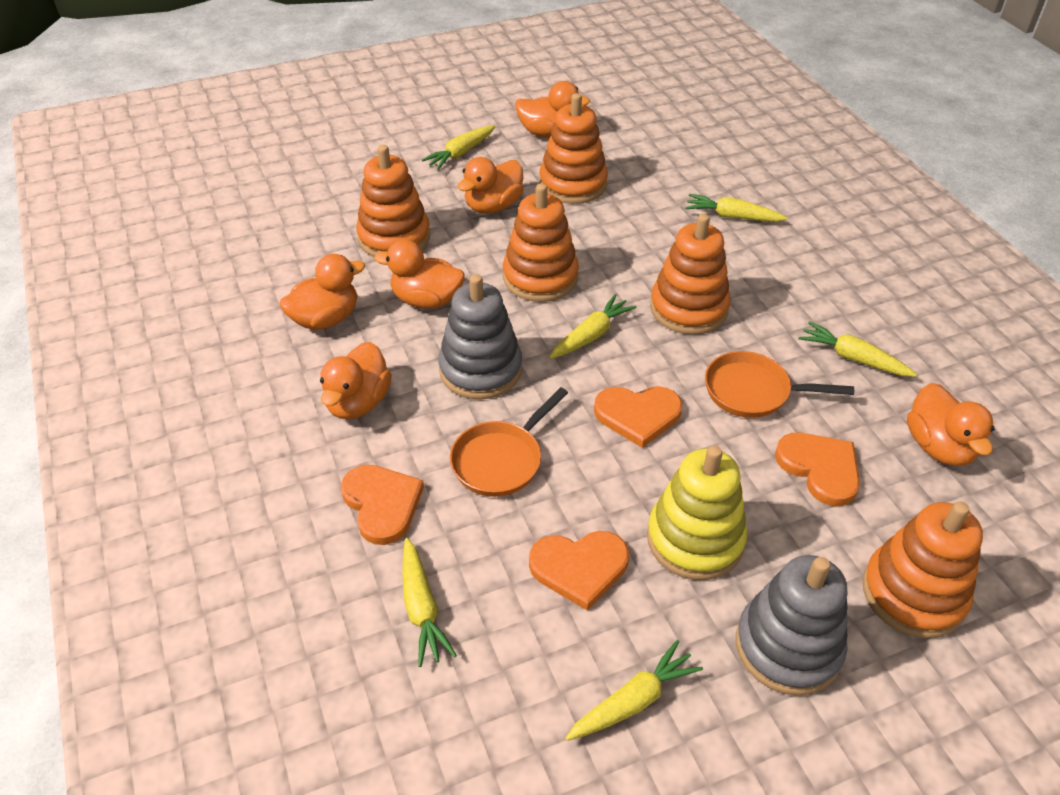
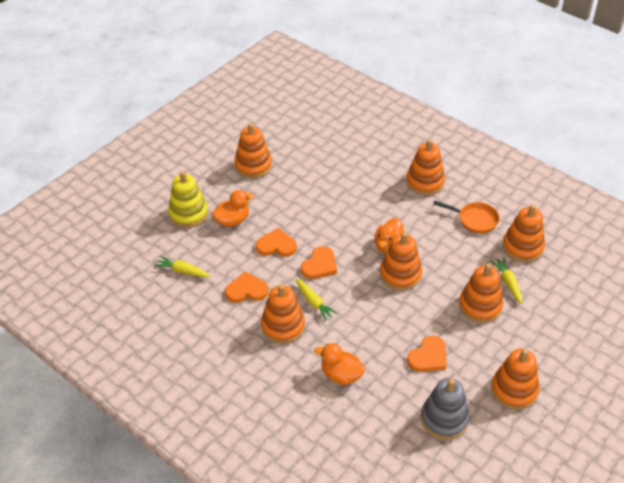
grey stacking toy: [438,274,522,400] [736,555,848,696] = 2 -> [421,378,470,440] = 1
orange duck: [279,254,365,330] [320,342,392,419] [374,239,465,309] [458,157,524,213] [515,81,590,138] [907,383,995,466] = 6 -> [212,190,254,227] [315,343,365,385] [374,218,404,253] = 3
orange pan: [450,387,568,497] [705,351,854,418] = 2 -> [433,201,499,233] = 1
orange stacking toy: [356,145,430,257] [503,183,579,302] [539,93,608,204] [650,214,731,335] [862,501,983,638] = 5 -> [234,123,272,179] [261,284,305,344] [380,232,422,291] [406,139,445,195] [459,264,503,323] [491,349,539,410] [502,204,545,262] = 7
yellow carrot: [402,538,457,667] [422,125,495,170] [549,294,637,359] [565,640,703,741] [685,194,788,222] [799,321,917,377] = 6 -> [154,255,211,278] [296,278,338,321] [491,258,523,304] = 3

